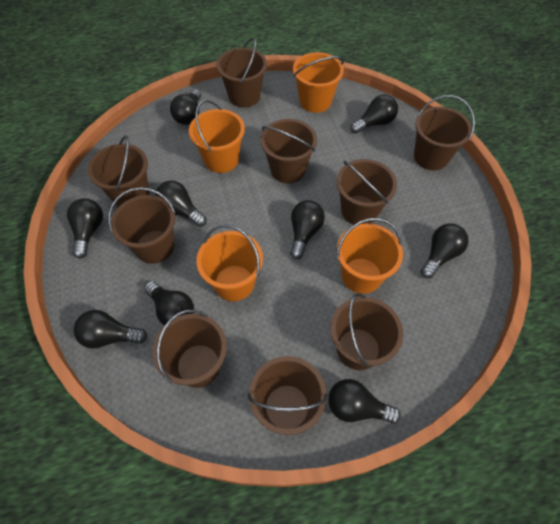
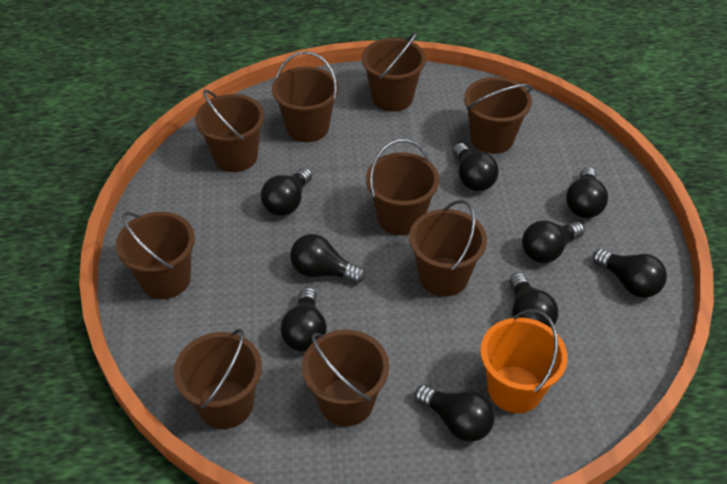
orange bucket: [189,100,245,173] [196,225,263,301] [293,52,344,113] [337,218,403,294] = 4 -> [480,309,568,413] = 1

